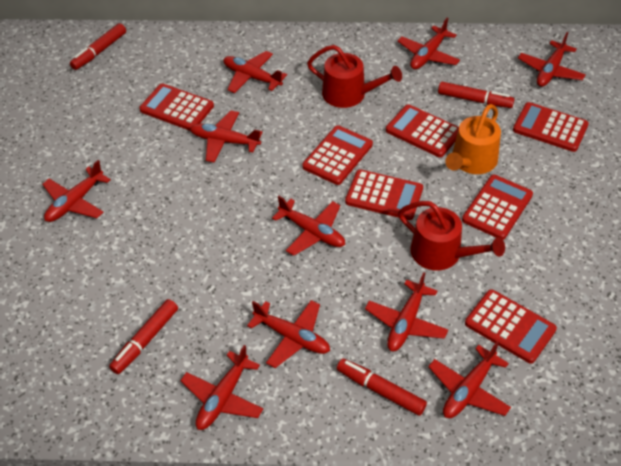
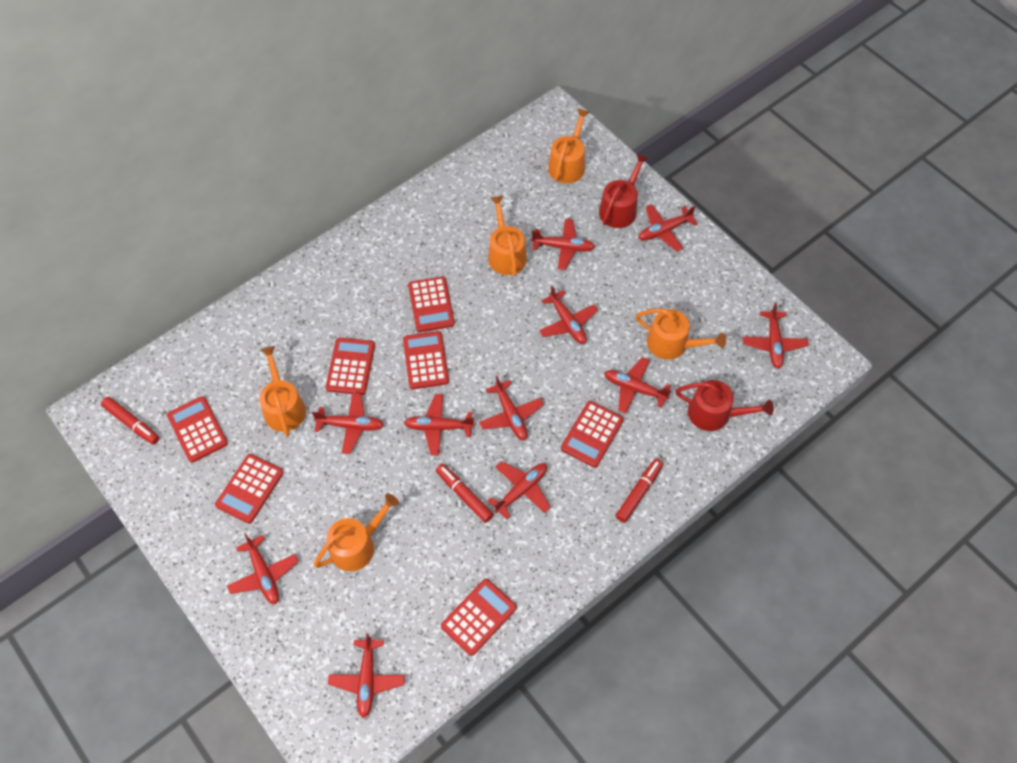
orange watering can: [445,104,501,174] = 1 -> [259,346,306,436] [314,494,399,571] [488,196,527,276] [548,108,589,183] [636,308,726,360] = 5
red marker: [70,23,126,70] [109,299,178,374] [337,358,427,416] [438,82,515,108] = 4 -> [101,397,159,445] [436,464,493,523] [616,458,663,523] = 3
red plane: [42,160,111,222] [180,345,263,430] [190,111,263,163] [223,51,287,93] [247,300,330,368] [272,196,345,256] [365,272,448,351] [397,18,460,69] [428,341,511,418] [518,32,586,87] = 10 -> [227,533,299,604] [312,392,384,454] [328,633,405,718] [404,394,474,456] [479,376,544,440] [487,461,551,519] [531,219,595,270] [539,286,598,344] [604,357,671,414] [638,204,698,252] [742,303,808,369] = 11

